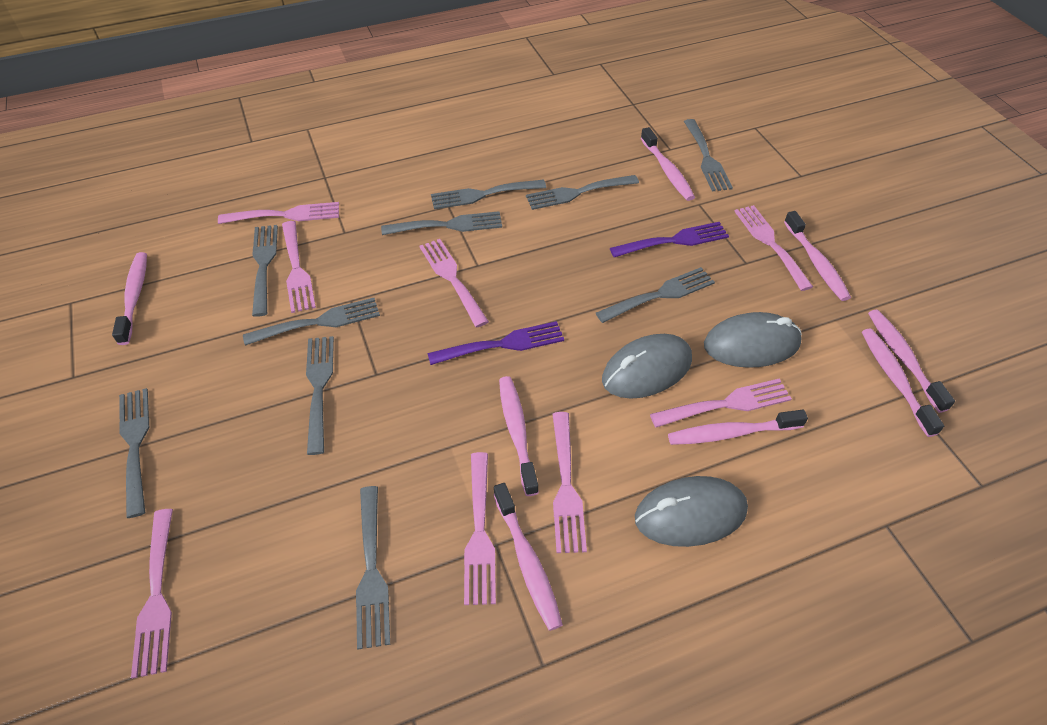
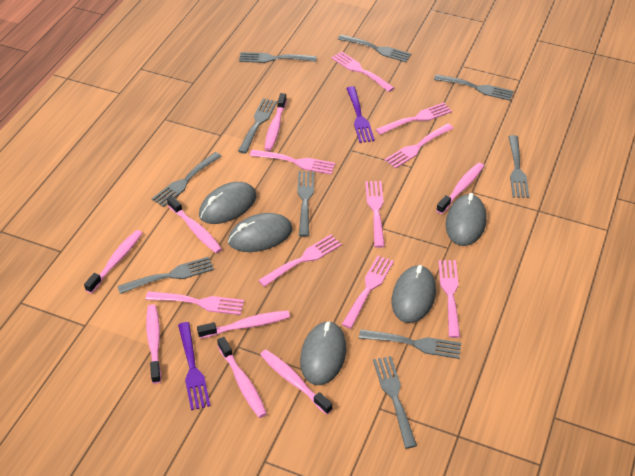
grey mouse: [602,334,692,399] [635,476,748,547] [704,312,802,368] = 3 -> [199,182,256,224] [228,213,292,252] [300,321,347,385] [392,265,436,323] [446,193,486,246] = 5
pink fork: [131,509,173,679] [218,202,339,224] [282,221,316,313] [420,239,489,327] [464,452,496,605] [552,412,587,553] [650,378,792,427] [734,205,813,291] = 8 -> [145,291,244,315] [250,149,335,175] [258,235,342,287] [331,51,394,92] [341,255,394,329] [365,181,385,248] [376,103,452,135] [385,123,453,169] [438,260,460,338] = 9

